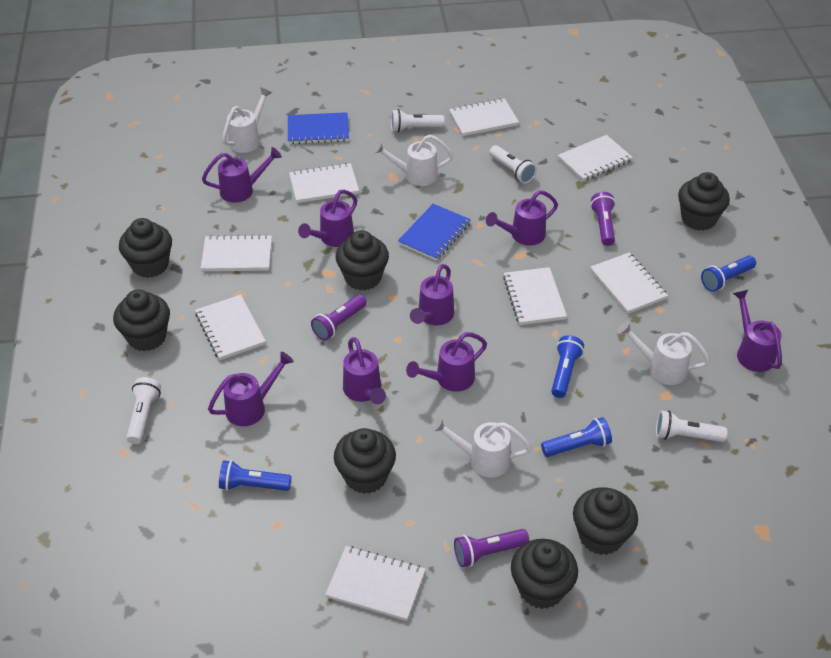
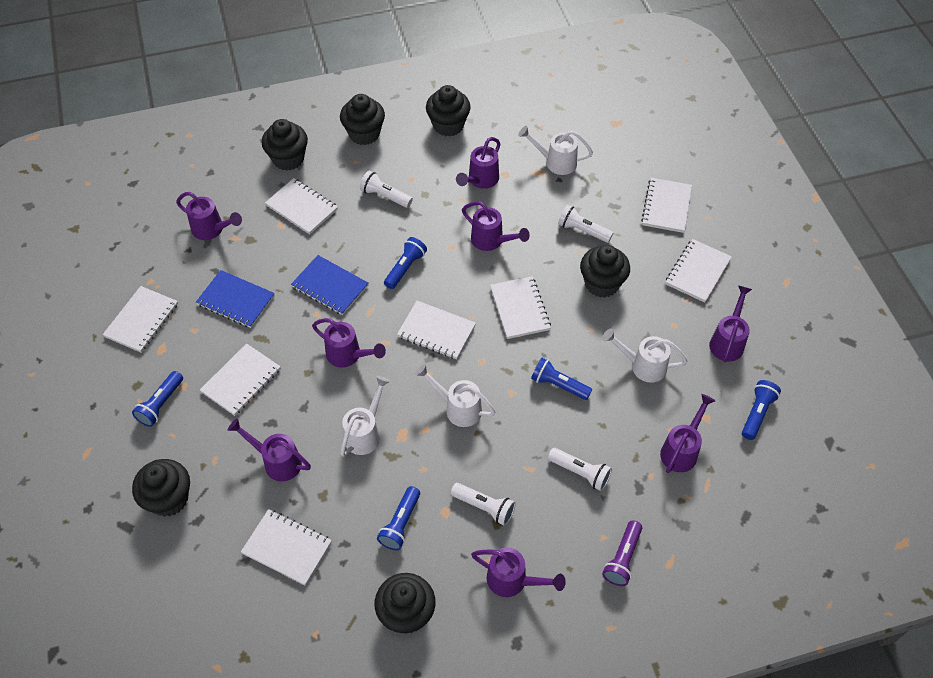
black cupcake: [113,289,170,351] [119,218,172,278] [334,428,396,494] [335,230,389,291] [511,539,578,609] [573,487,638,555] [678,172,730,231] = 7 -> [132,459,190,517] [262,119,308,171] [340,94,385,145] [375,573,436,634] [426,85,471,137] [580,245,630,298] = 6
blue flashlight: [219,460,291,491] [541,417,612,457] [551,335,584,398] [701,256,756,292] = 4 -> [132,371,183,427] [377,486,420,550] [384,237,427,289] [531,358,592,400] [742,380,781,440] = 5
purple flashlight: [311,295,367,340] [454,529,529,567] [591,192,615,246] = 3 -> [602,520,642,586] = 1

